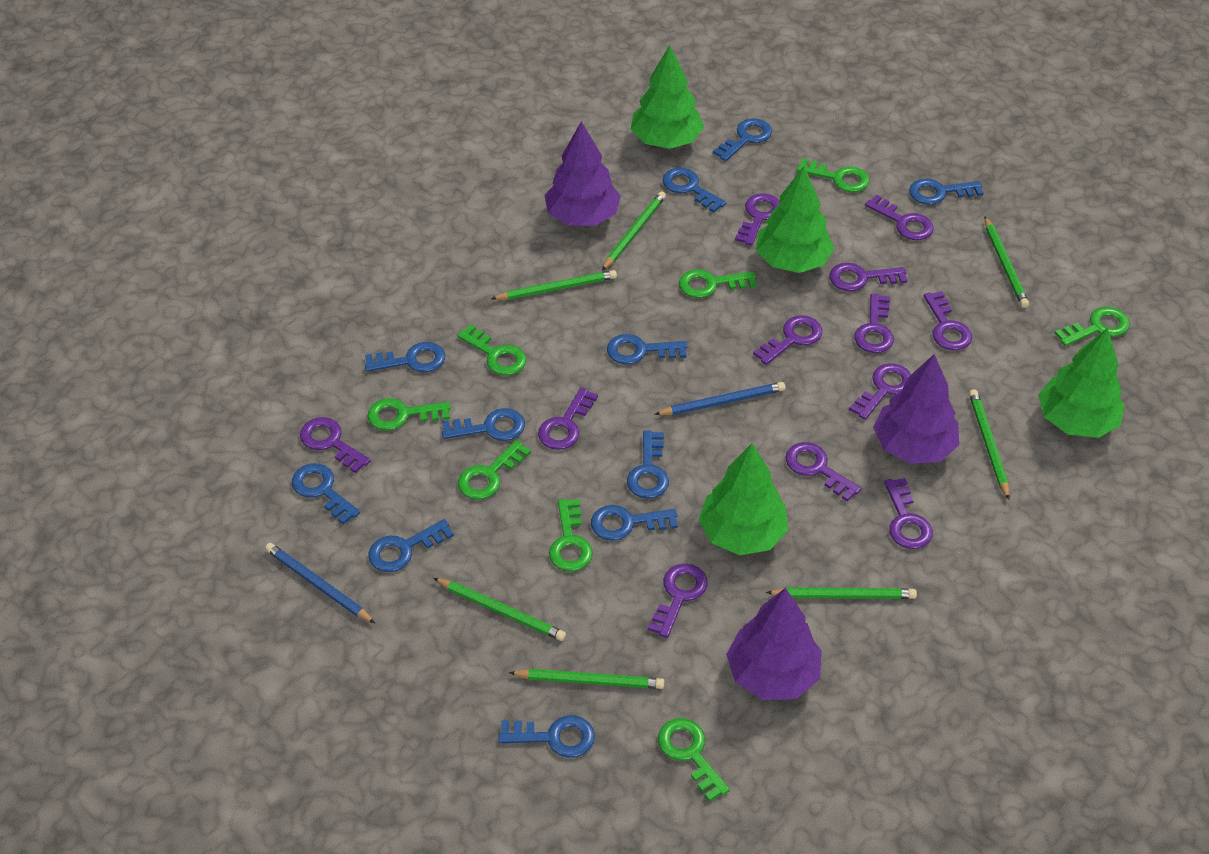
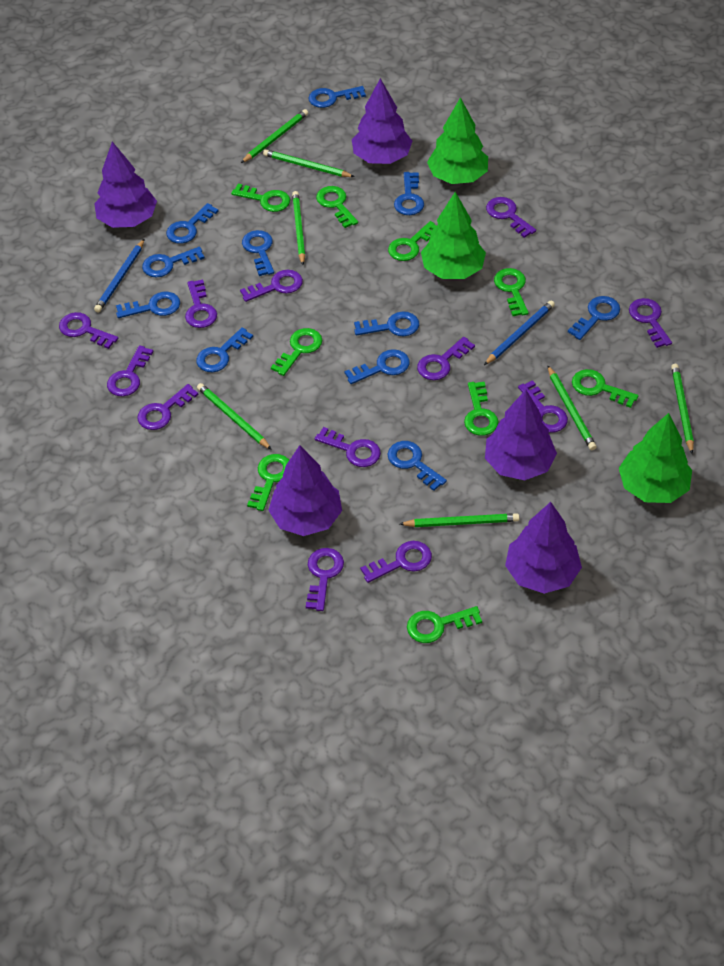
green key: [368,398,451,431] [457,324,527,376] [458,440,531,500] [549,499,593,571] [658,718,730,802] [679,269,757,298] [797,158,869,192] [1054,307,1130,346] = 8 -> [231,184,290,212] [247,454,289,511] [271,328,322,376] [316,186,358,228] [388,221,436,261] [407,606,482,643] [464,382,498,436] [494,268,529,316] [572,369,638,408] = 9
green tree: [631,45,704,149] [698,443,788,555] [756,166,834,273] [1038,328,1125,438] = 4 -> [421,192,486,279] [427,97,488,184] [619,413,692,503] = 3
purple tree: [544,121,621,226] [726,588,822,700] [873,354,959,464] = 3 -> [94,142,157,228] [268,445,342,536] [352,78,412,164] [485,390,557,480] [505,502,582,594] = 5

